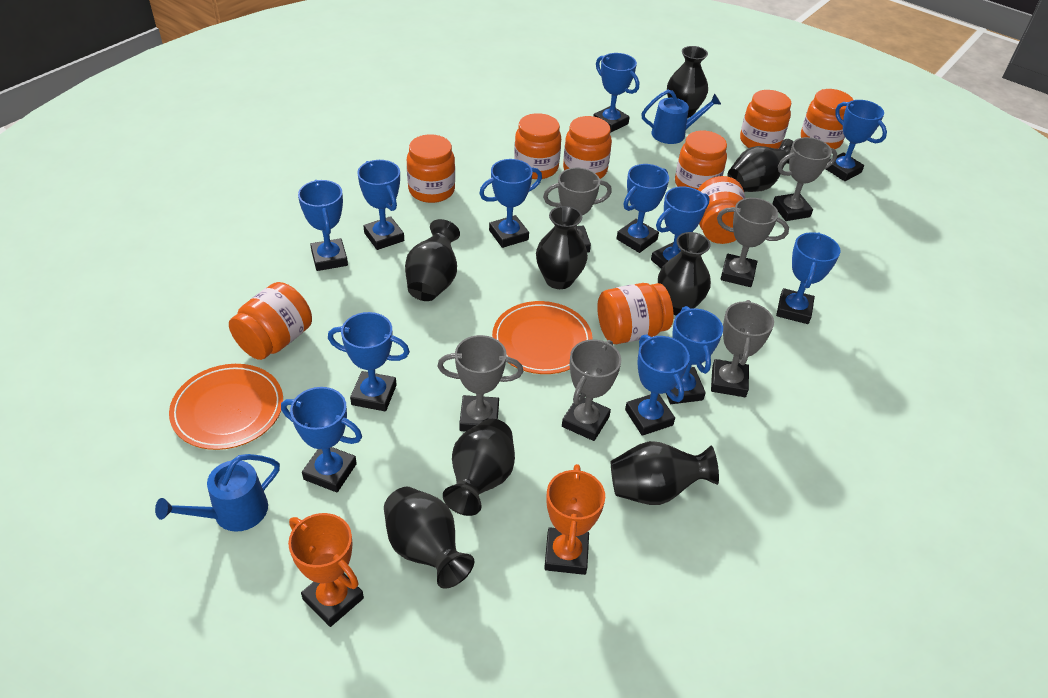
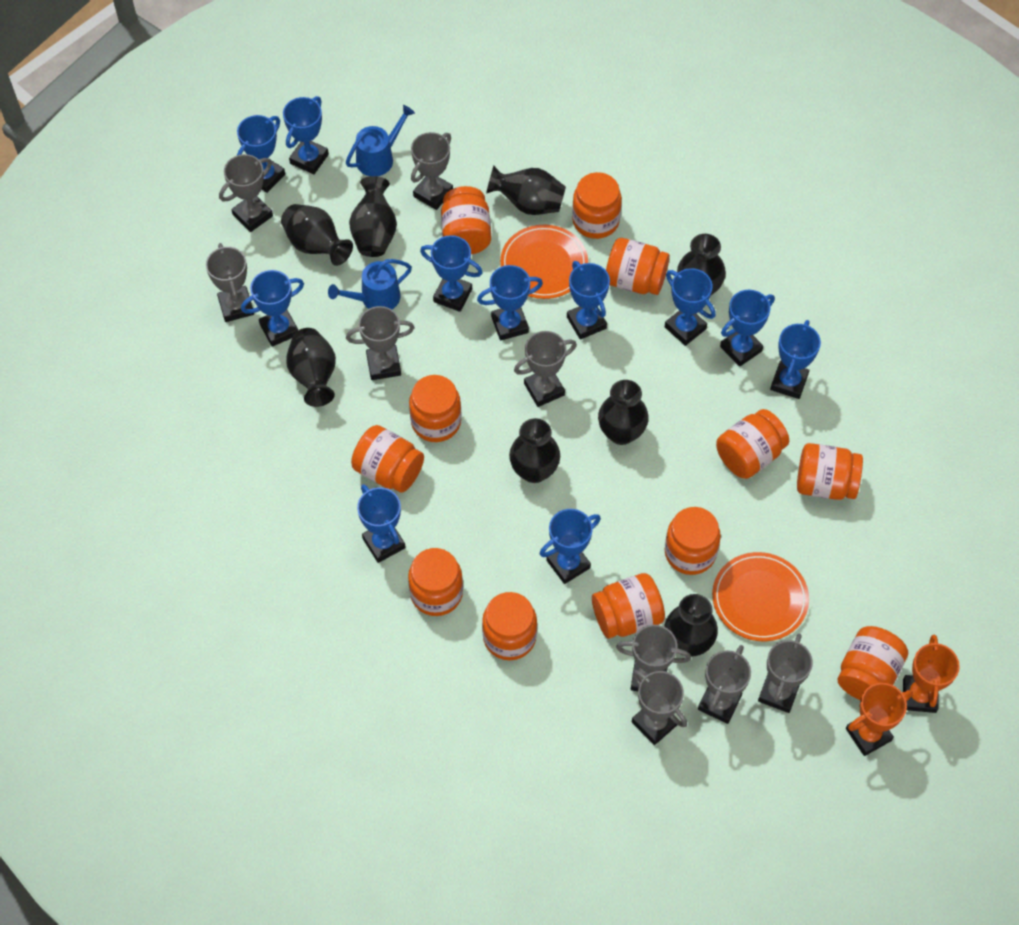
blue trophy: [281,387,362,492] [298,180,348,271] [328,312,410,411] [357,160,404,250] [479,159,542,248] [593,53,639,132] [617,164,669,253] [625,334,690,436] [651,186,710,269] [666,306,723,404] [776,232,840,324] [826,100,887,181] = 12 -> [237,115,285,193] [241,270,304,347] [283,96,329,174] [357,485,406,563] [420,235,483,312] [477,265,543,341] [540,509,601,584] [567,261,610,340] [665,268,716,346] [720,290,775,367] [770,320,821,399] = 11
grey trophy: [437,335,523,431] [543,168,612,253] [562,339,621,441] [711,300,774,397] [717,198,789,287] [772,137,837,221] = 6 -> [206,243,254,322] [219,154,273,232] [346,306,414,380] [411,132,453,210] [514,331,577,407] [616,625,691,691] [632,670,687,745] [698,645,751,724] [758,634,813,713] = 9
orange jar: [229,282,312,360] [407,134,455,203] [514,113,561,179] [563,116,612,179] [597,283,674,344] [675,130,727,190] [698,176,746,244] [740,90,792,149] [801,89,853,149] = 9 -> [351,425,424,493] [408,548,463,616] [409,375,462,442] [441,186,491,254] [482,592,537,660] [572,172,622,239] [592,573,665,639] [606,238,670,295] [665,507,721,575] [716,409,789,479] [797,443,863,500] [837,626,908,700] = 12

